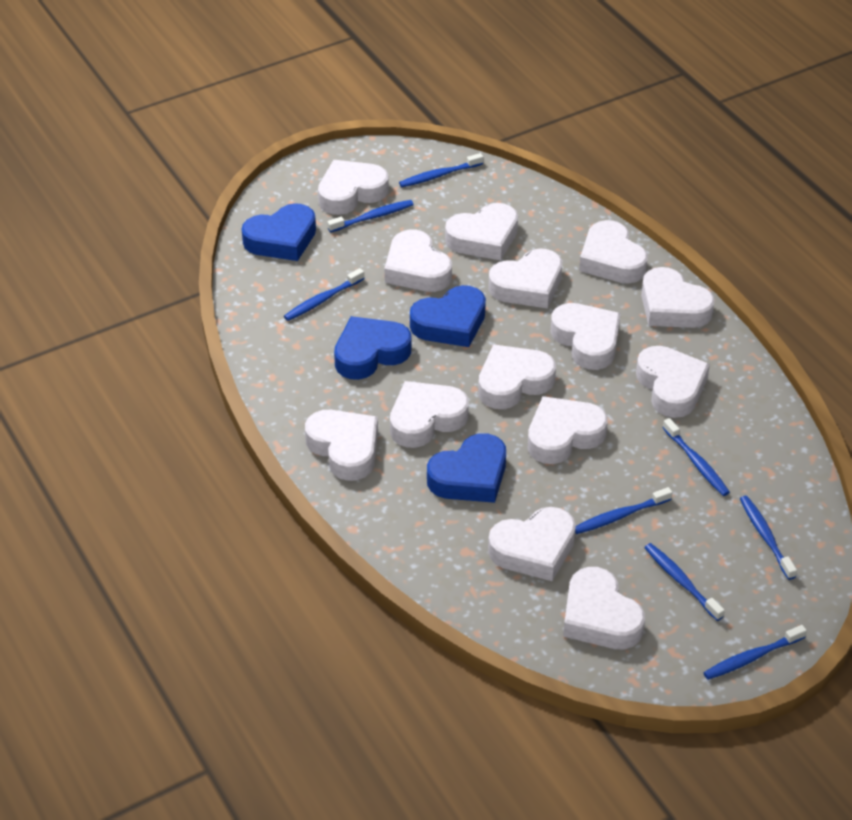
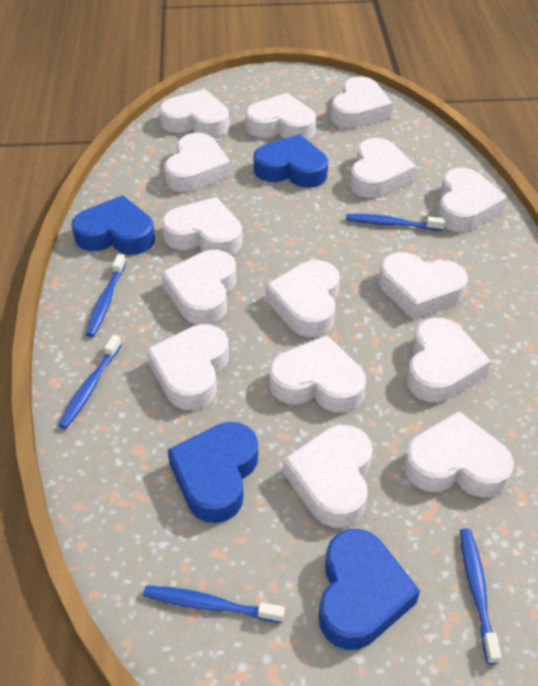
blue toothbrush: [284,268,365,321] [327,200,414,232] [399,153,483,187] [575,487,673,534] [644,543,725,621] [663,418,730,496] [703,625,807,680] [740,496,797,580] = 8 -> [58,335,122,429] [86,254,126,337] [143,585,285,623] [346,214,445,231] [460,528,501,664] = 5
white heart: [305,410,378,481] [318,160,389,215] [384,229,452,292] [390,381,469,448] [445,203,518,260] [478,344,556,409] [488,248,562,308] [488,507,576,581] [527,396,608,464] [551,303,621,370] [563,567,645,649] [579,220,648,284] [636,346,710,418] [641,267,715,328] = 14 -> [147,324,229,410] [159,89,229,138] [161,250,236,325] [162,197,242,256] [164,133,231,192] [246,93,316,140] [266,260,340,337] [269,335,366,413] [283,425,373,528] [331,76,393,128] [350,138,416,198] [379,252,468,320] [404,411,514,498] [407,318,491,402] [438,168,507,232] = 15

